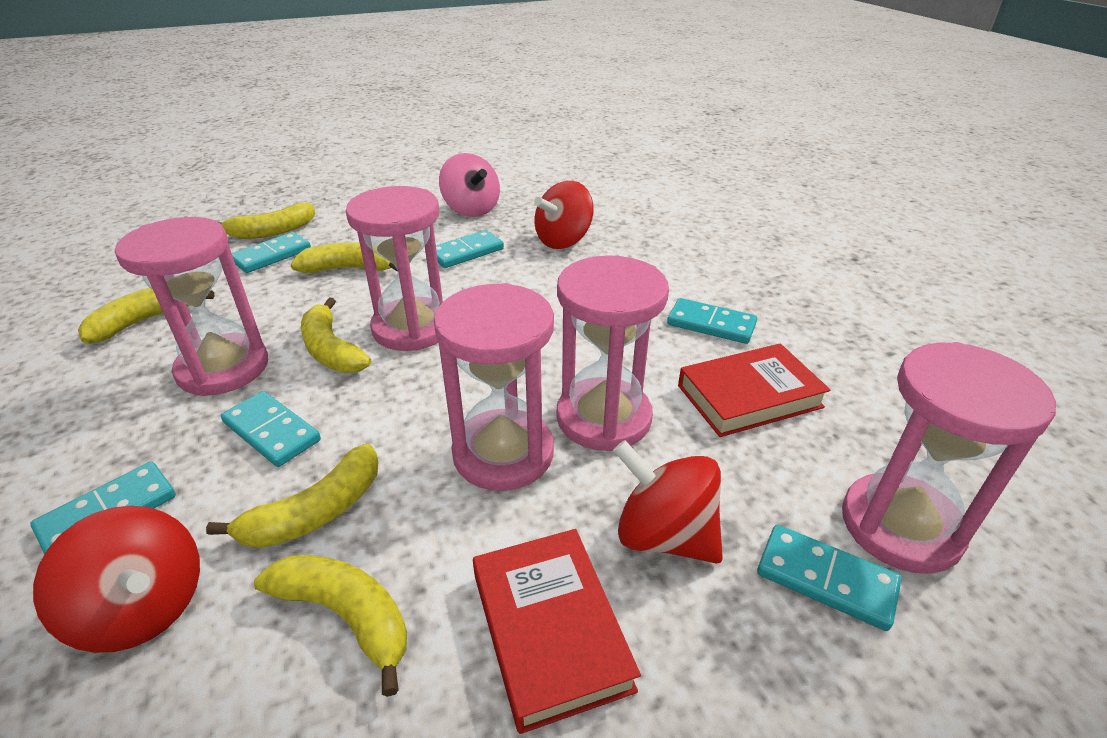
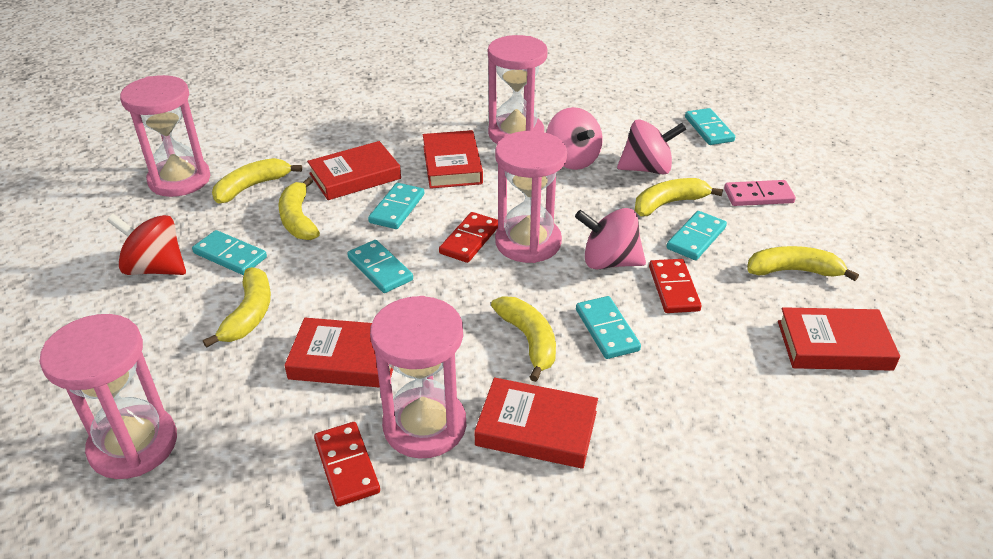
pink domino: none = 0 -> [724,180,796,206] = 1
pink spinning top: [439,153,500,217] = 1 -> [546,107,603,170] [575,208,646,269] [617,119,686,174] = 3
red book: [473,529,641,734] [678,343,831,437] = 2 -> [284,318,393,388] [307,141,401,200] [423,130,483,189] [474,378,598,469] [778,307,900,371] = 5
red domino: none = 0 -> [314,422,380,507] [439,212,498,263] [649,259,702,313] = 3
red spinning top: [33,506,200,653] [534,181,594,249] [613,440,723,564] = 3 -> [107,214,186,275] = 1

